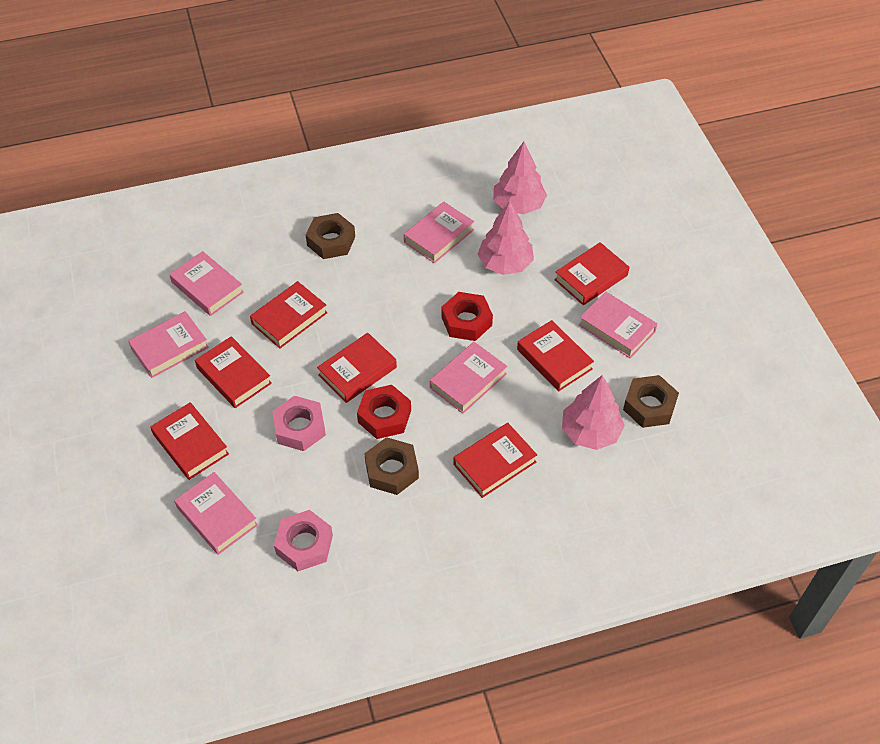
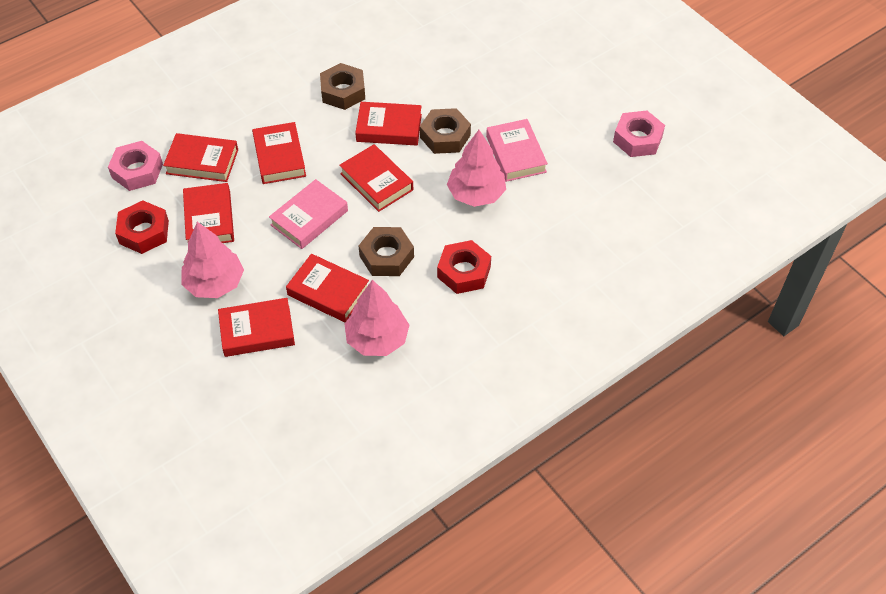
pink book: [128,311,209,378] [169,251,244,316] [174,472,258,555] [404,202,474,264] [430,342,507,414] [579,291,657,358] = 6 -> [269,179,348,249] [486,119,548,182] = 2

